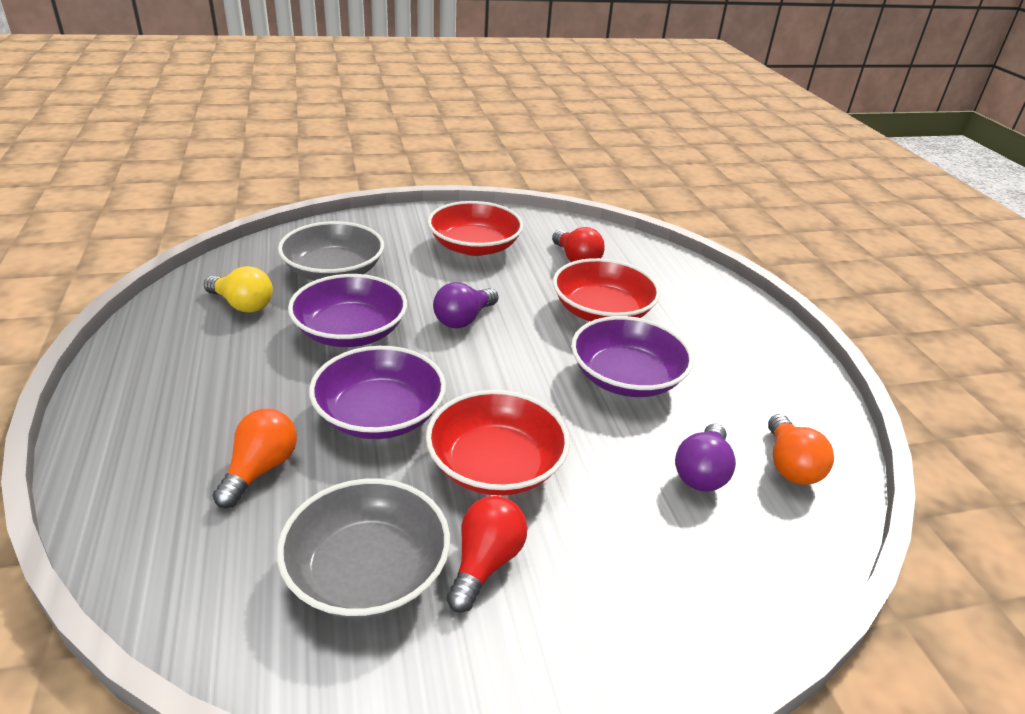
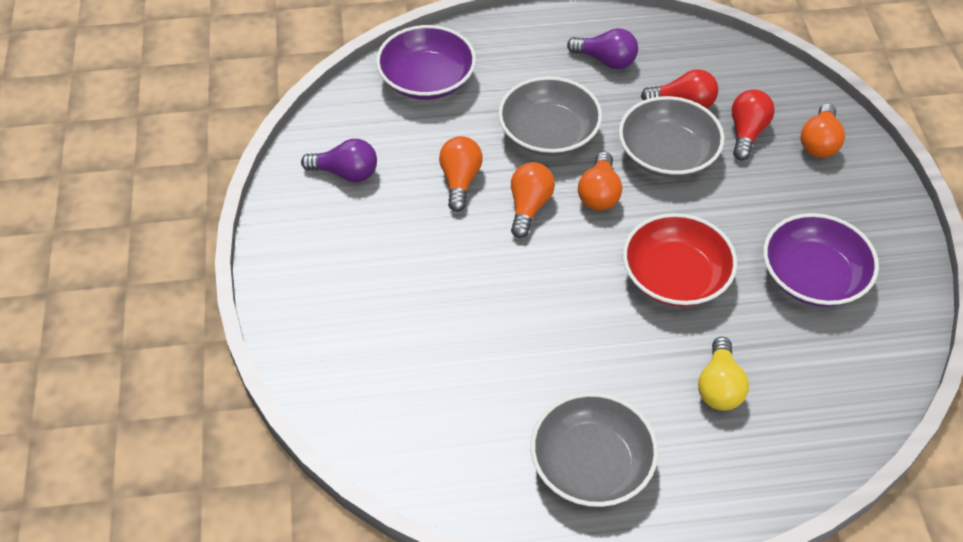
grey bowl: [277,479,450,619] [278,221,384,280] = 2 -> [498,76,602,156] [531,392,658,507] [619,96,724,178] = 3
orange light bulb: [213,409,297,508] [768,414,834,485] = 2 -> [439,136,483,212] [511,162,555,238] [578,152,622,211] [800,103,845,158] = 4
purple bowl: [288,274,407,347] [309,346,446,439] [571,316,694,397] = 3 -> [376,25,476,100] [763,213,879,307] = 2
red bowl: [426,390,570,496] [428,201,524,256] [553,258,661,321] = 3 -> [623,213,737,307] = 1

